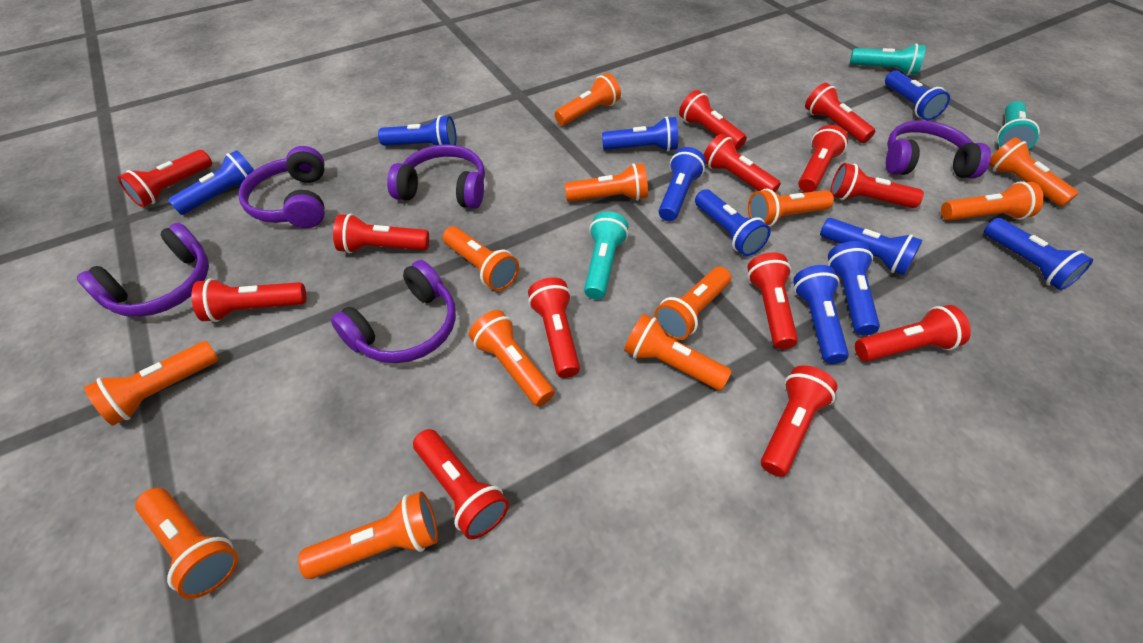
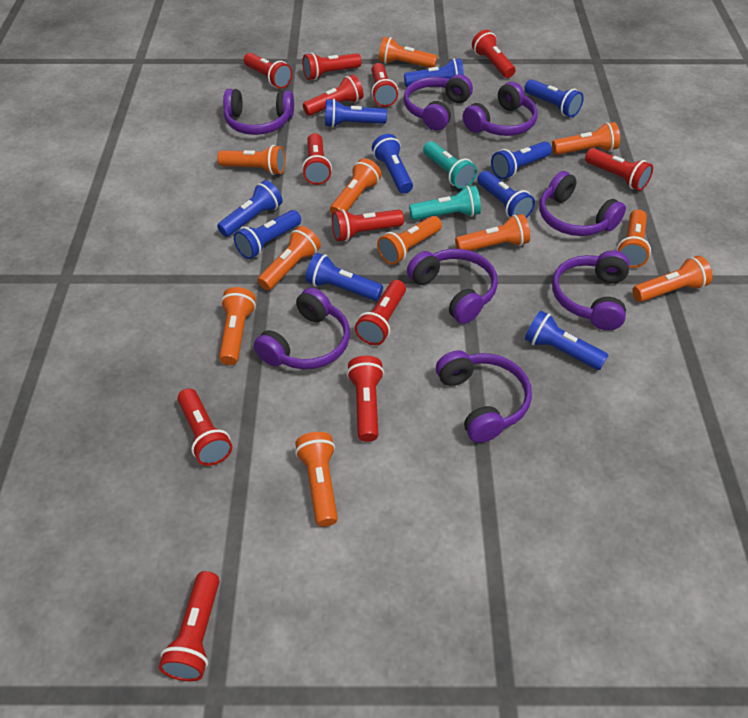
orange flashlight: [84,341,219,426] [135,488,238,599] [298,492,438,579] [443,226,519,291] [469,310,555,406] [555,73,621,126] [565,163,648,202] [624,314,732,390] [654,267,731,340] [748,188,834,227] [941,181,1044,221] [989,137,1079,207] = 12 -> [217,145,285,175] [219,287,256,365] [257,226,321,290] [295,432,338,527] [330,158,381,214] [377,216,442,265] [379,37,437,68] [455,214,530,251] [552,122,620,155] [617,209,651,268] [632,256,712,302] = 11
purple headphones: [77,223,209,317] [238,146,325,228] [331,260,456,363] [387,144,485,209] [886,120,991,179] = 5 -> [223,89,294,135] [254,287,350,369] [404,74,473,131] [407,249,498,324] [436,350,532,443] [463,82,538,136] [539,171,626,236] [552,250,630,330] = 8
red flashlight: [118,150,212,207] [191,278,306,322] [333,213,429,253] [413,429,509,539] [528,277,580,378] [679,90,747,150] [704,134,781,193] [747,252,798,349] [761,365,838,477] [798,125,848,192] [805,83,875,143] [831,163,924,208] [855,305,971,362] = 13 -> [159,571,219,681] [177,388,232,466] [244,53,293,89] [302,53,361,80] [302,133,332,185] [303,74,364,116] [332,209,404,242] [347,356,384,442] [355,280,406,345] [371,63,398,107] [472,30,515,78] [585,148,653,191] = 12
turquoise flashlight: [584,211,628,299] [850,43,926,76] [997,101,1040,149] = 3 -> [409,185,481,220] [423,141,477,189] = 2

